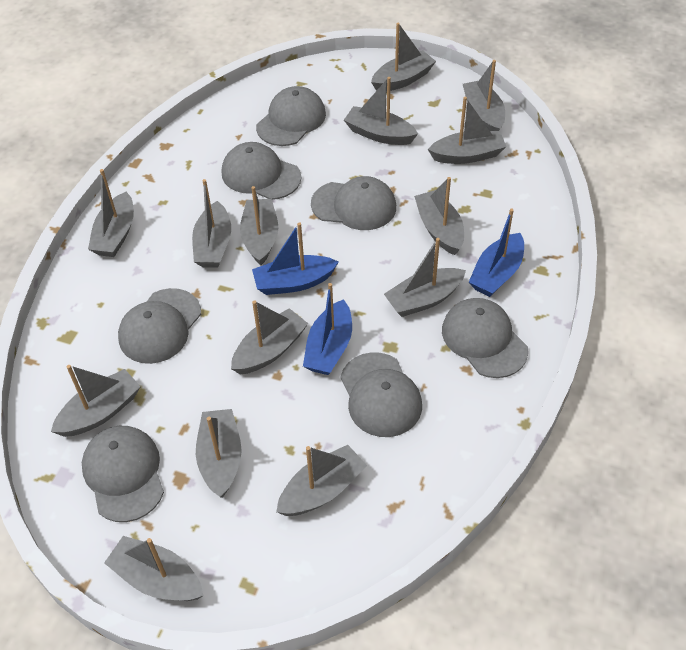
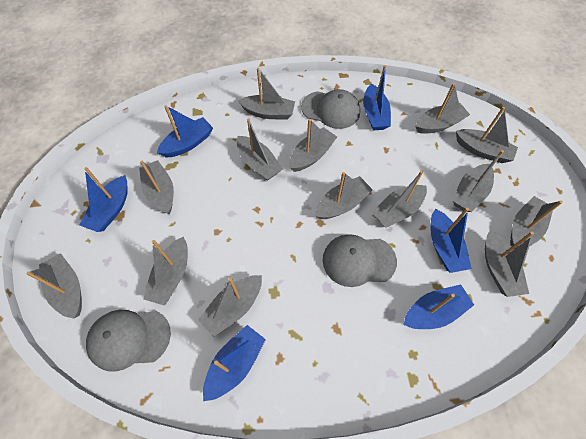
blue boat: [252,222,339,295] [303,283,352,375] [469,209,524,297] = 3 -> [80,167,128,232] [157,105,213,157] [203,325,266,401] [363,65,391,130] [403,284,474,329] [430,208,472,273] = 6
grey cap: [82,426,164,522] [118,288,201,364] [222,142,301,200] [256,86,326,146] [311,176,396,230] [340,352,422,437] [442,298,528,378] = 7 -> [86,310,171,372] [301,89,360,129] [323,234,397,287] = 3

